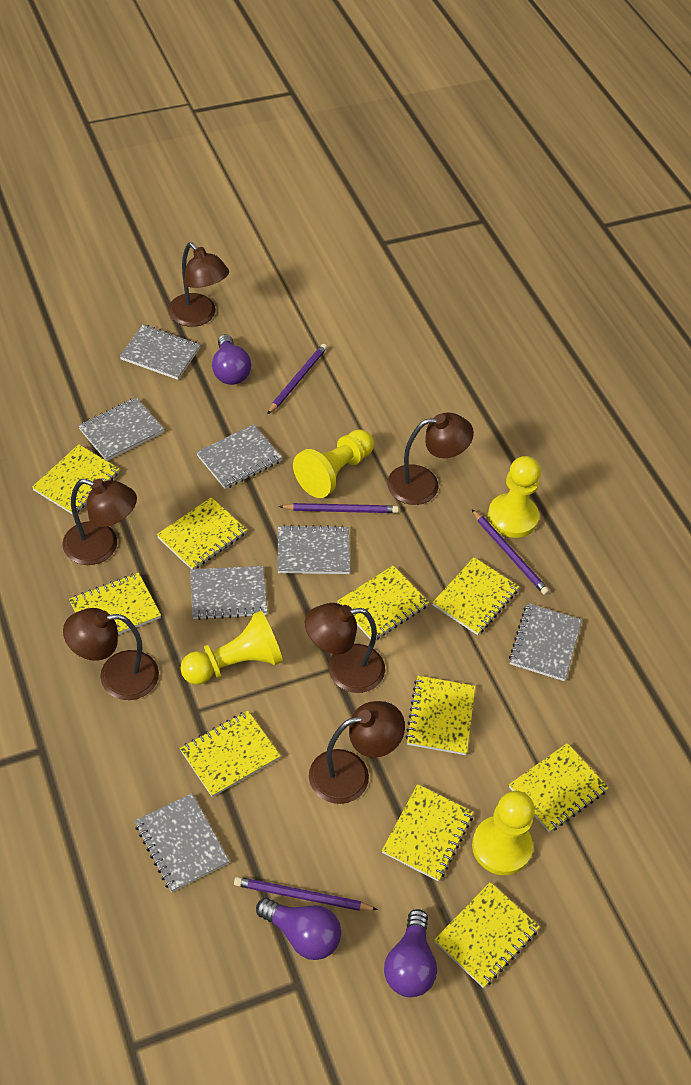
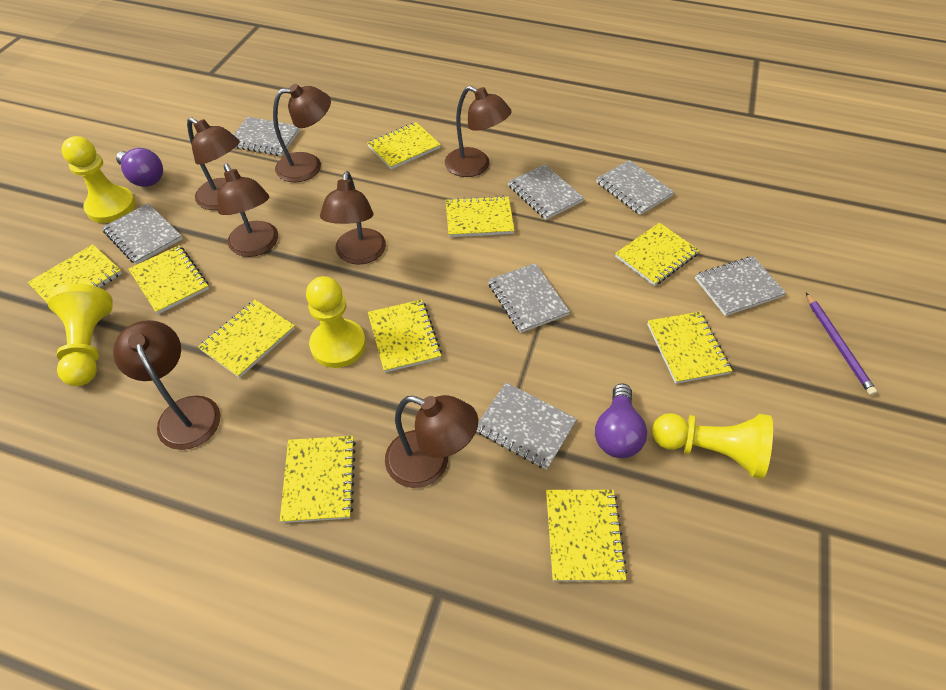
brown lamp: [62,479,137,565] [63,608,159,700] [168,243,229,327] [305,603,385,693] [309,701,405,804] [387,412,474,505] = 6 -> [113,320,221,450] [187,117,240,210] [217,164,278,257] [273,84,331,182] [320,171,386,265] [385,395,478,488] [445,86,511,177] = 7
purple light bulb: [212,334,251,385] [256,898,341,960] [384,909,437,997] = 3 -> [116,148,163,187] [595,384,647,458] = 2
purple pencil: [234,877,378,911] [267,344,327,414] [279,503,399,513] [472,510,549,595] = 4 -> [806,293,877,396] = 1

